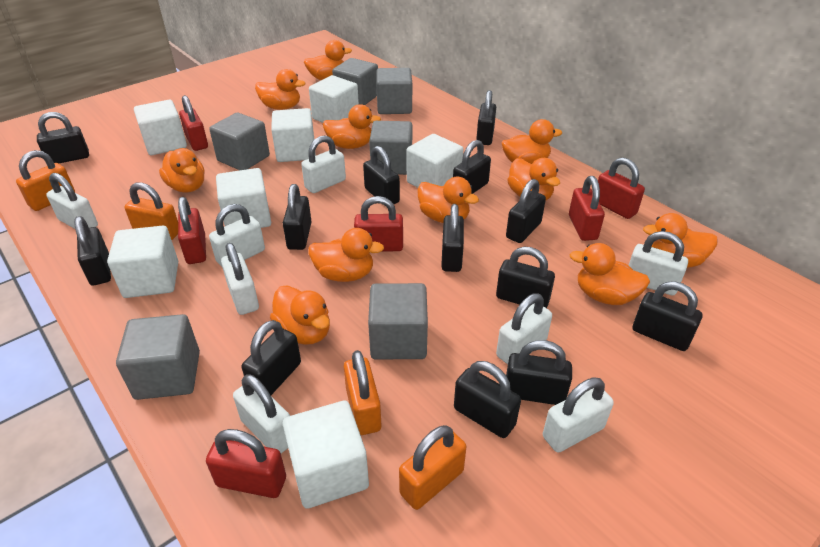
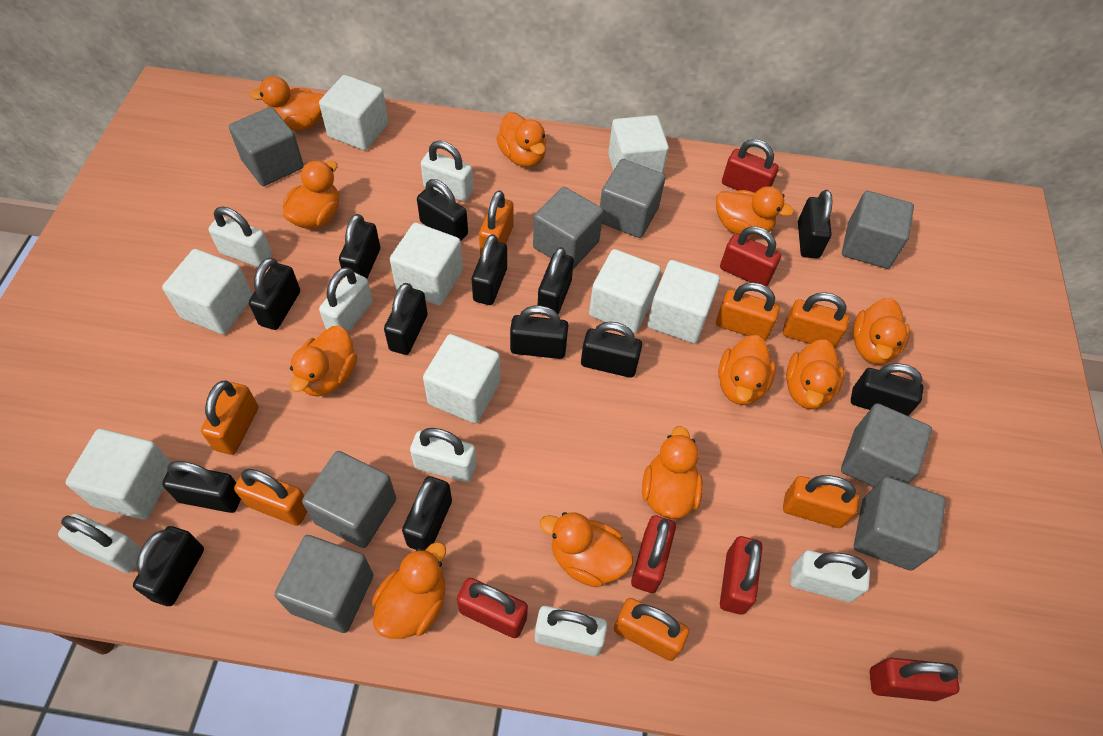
grey cube: [116,314,200,400] [209,112,270,170] [332,58,378,105] [368,283,428,359] [369,121,412,175] [376,68,412,114] = 6 -> [229,107,304,186] [274,535,374,633] [302,451,396,548] [533,187,604,269] [600,159,665,238] [841,403,932,487] [842,191,914,269] [854,477,946,570] = 8
orange padlock: [16,150,75,211] [125,183,178,240] [344,350,381,435] [399,425,466,510] = 4 -> [201,380,258,455] [234,469,307,526] [479,190,513,255] [614,598,689,661] [716,282,780,341] [783,292,849,349] [783,475,859,528] = 7
white cube: [107,226,178,298] [134,100,187,155] [216,168,271,228] [271,108,316,162] [283,400,369,509] [309,75,359,123] [407,134,463,188] = 7 -> [66,429,171,520] [162,249,253,334] [319,75,388,150] [390,223,463,306] [423,334,500,424] [589,249,661,333] [608,115,669,173] [647,260,720,343] = 8
white padlock: [46,173,98,229] [209,204,265,268] [221,243,259,315] [233,374,290,453] [301,135,346,193] [496,293,552,365] [543,377,614,453] [629,231,688,295] = 8 -> [58,514,142,573] [208,207,272,267] [319,267,373,333] [410,428,476,482] [421,141,473,202] [534,606,607,657] [790,550,870,602] = 7

